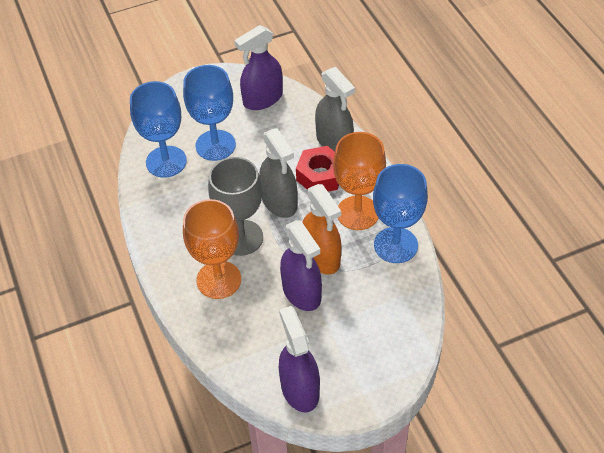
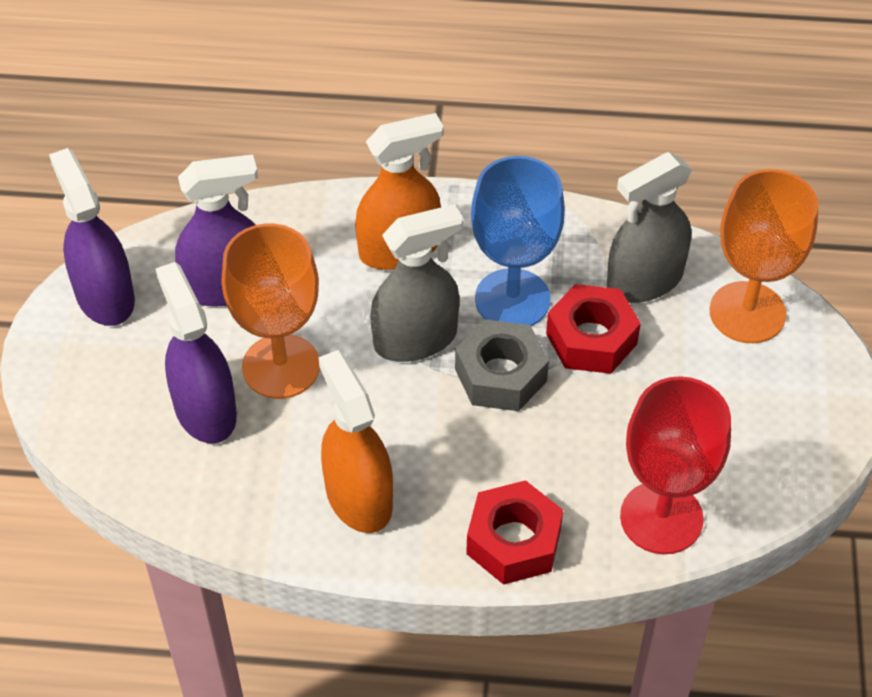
blue goblet: [130,81,187,178] [183,65,236,161] [373,164,428,263] = 3 -> [471,156,565,326] = 1
grey goblet: [208,157,263,256] = 1 -> none = 0
grey nut: none = 0 -> [455,319,549,411] = 1
orange spray bottle: [302,184,341,274] = 1 -> [319,350,393,533] [355,113,443,270] = 2
red goblet: none = 0 -> [620,376,731,554] = 1
red nut: [296,146,339,192] = 1 -> [466,480,563,585] [546,284,641,374] = 2

